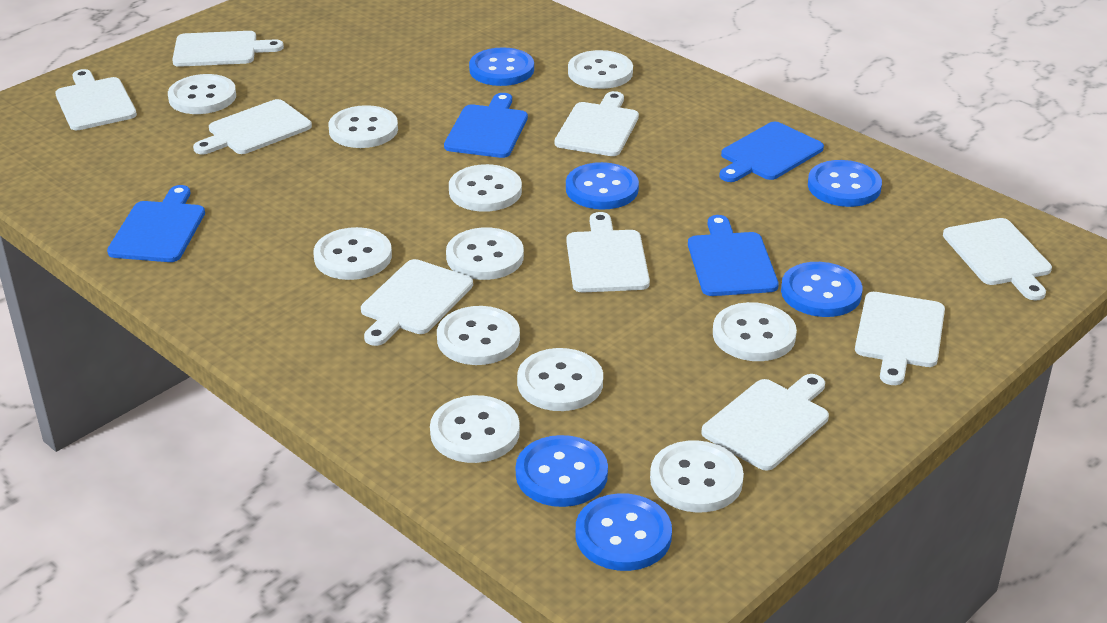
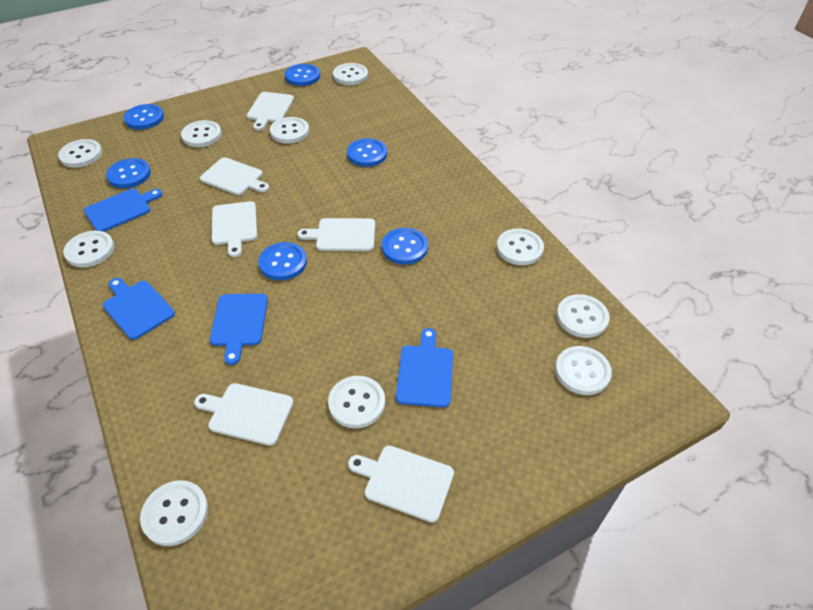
white button: [168,74,236,114] [313,227,392,280] [328,105,398,148] [430,395,520,463] [437,306,520,365] [446,228,524,280] [449,164,522,212] [517,348,603,411] [568,50,633,89] [650,440,744,512] [713,302,797,361] = 11 -> [58,139,102,168] [63,231,114,268] [140,480,208,546] [181,120,222,147] [270,117,309,144] [328,376,385,428] [333,63,368,85] [497,229,544,265] [555,346,612,395] [556,294,610,338] = 10
white cutting board: [55,69,137,130] [172,31,284,67] [193,99,312,155] [361,259,473,346] [555,91,639,156] [566,212,650,292] [701,374,829,470] [855,292,945,385] [943,218,1052,300] = 9 -> [194,383,294,446] [200,157,269,195] [212,201,257,257] [247,92,294,131] [298,218,375,251] [348,446,454,523] = 6

